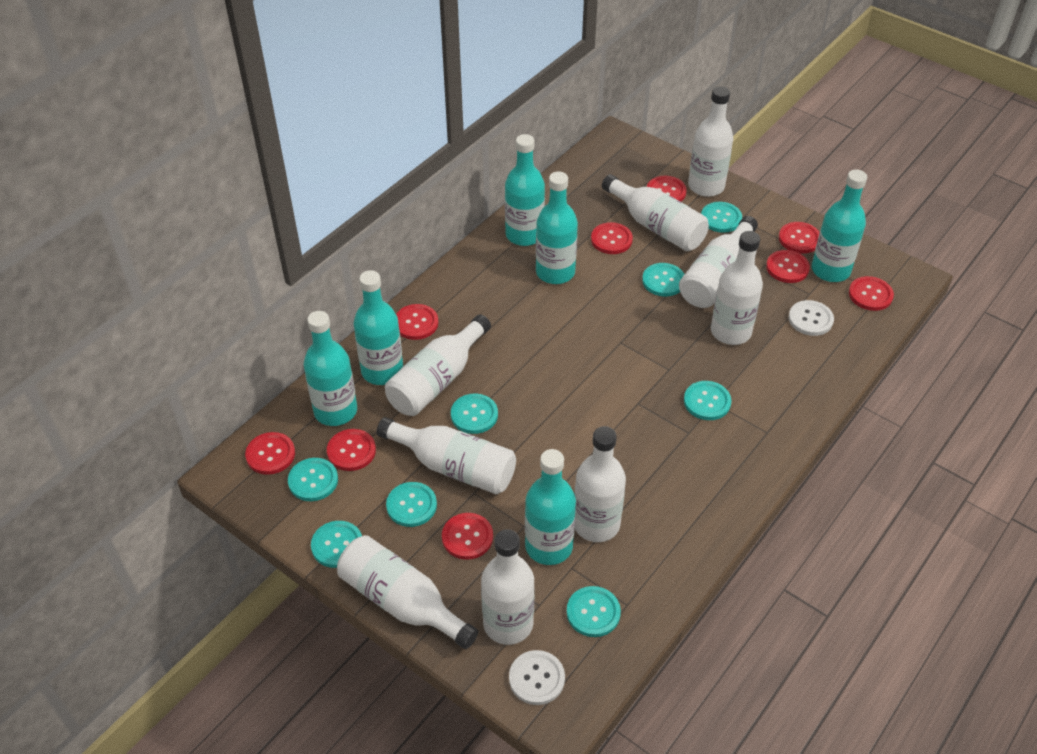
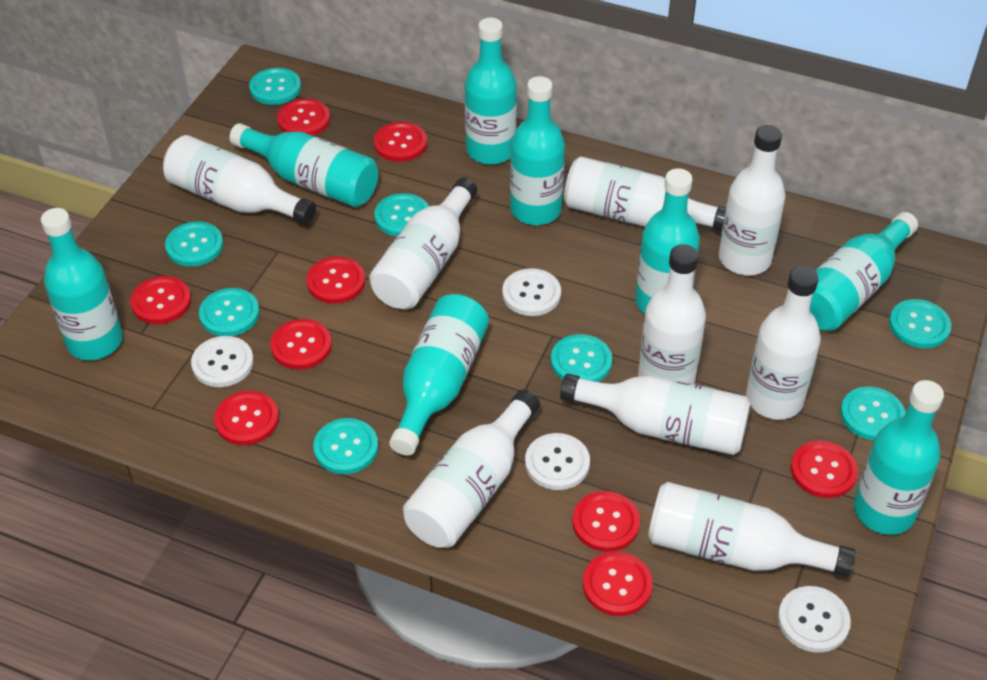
turquoise bottle: [304,311,357,426] [353,270,403,385] [505,134,545,246] [525,449,576,565] [536,172,578,284] [812,169,867,282] = 6 -> [41,208,123,360] [230,123,378,207] [389,294,489,456] [465,17,517,165] [510,76,565,225] [635,168,700,314] [810,212,918,331] [854,380,944,535] = 8
white button: [509,650,565,705] [789,300,834,336] = 2 -> [191,336,254,387] [502,268,561,316] [525,433,590,490] [778,586,851,653] = 4

